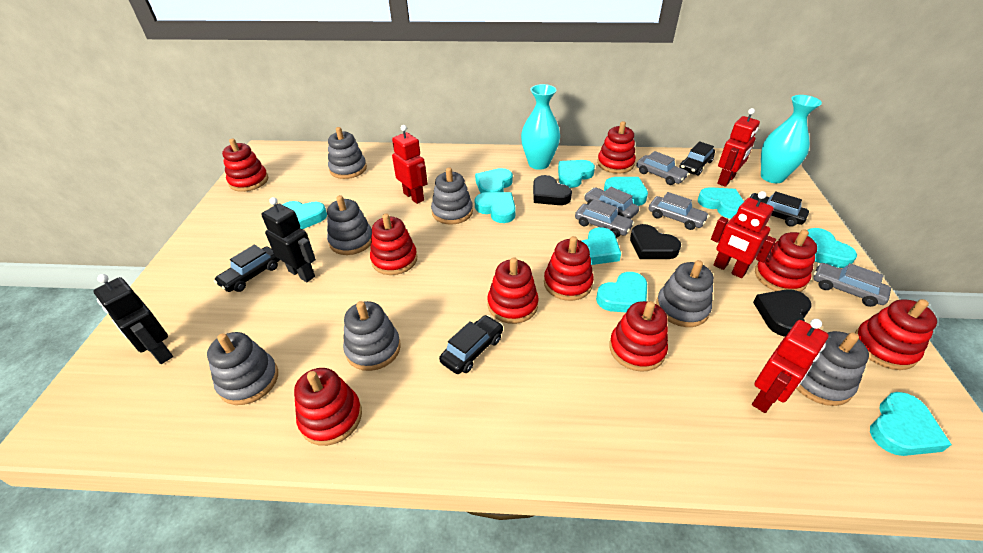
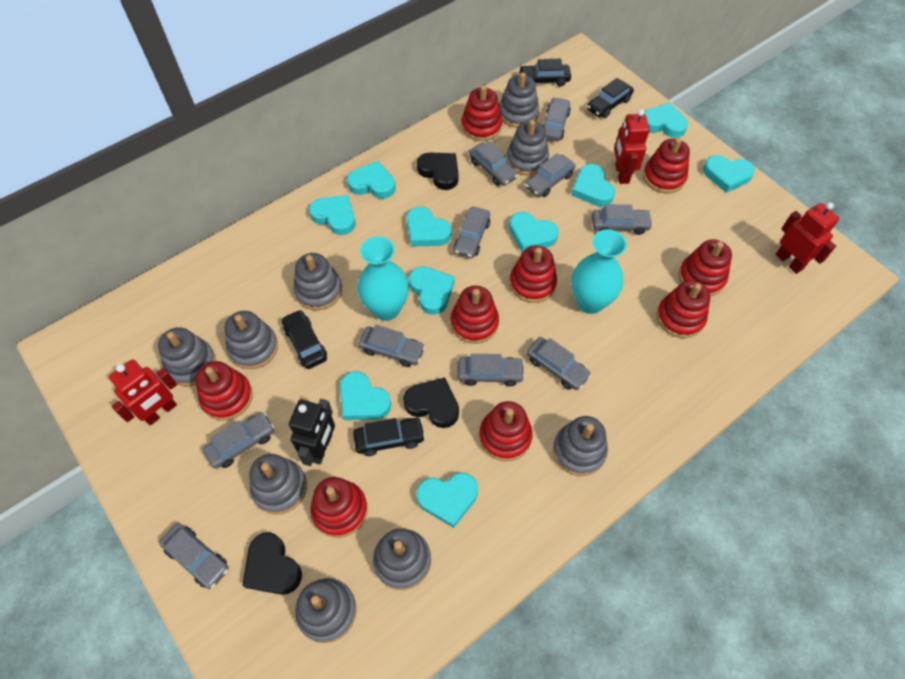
black robot: [94,274,173,364] [261,197,316,282] = 2 -> [289,399,335,466] = 1
grey car: [575,199,634,238] [584,187,639,219] [636,151,689,185] [649,192,709,230] [813,263,891,307] = 5 -> [159,523,229,589] [203,412,274,469] [358,325,426,367] [454,207,490,258] [458,354,525,386] [469,141,518,186] [525,153,575,197] [527,337,592,390] [543,97,571,141] [592,204,653,235] = 10
grey stacking toy: [207,332,278,405] [327,195,372,255] [328,127,367,179] [343,301,401,371] [431,167,473,225] [656,260,714,327] [796,331,869,406] = 7 -> [158,327,216,386] [225,311,278,369] [249,454,307,515] [294,253,342,310] [295,578,357,643] [373,529,431,590] [499,72,539,128] [506,120,549,176] [553,416,608,476] = 9
red robot: [392,125,428,204] [711,191,776,278] [717,108,760,187] [752,319,829,413] = 4 -> [109,360,177,425] [614,109,650,184] [776,202,839,274] = 3

